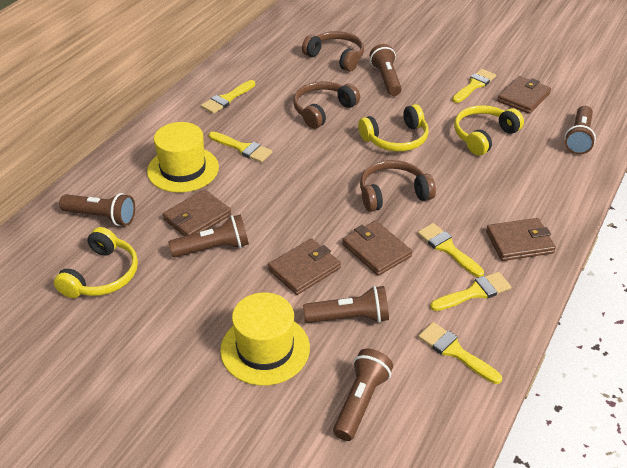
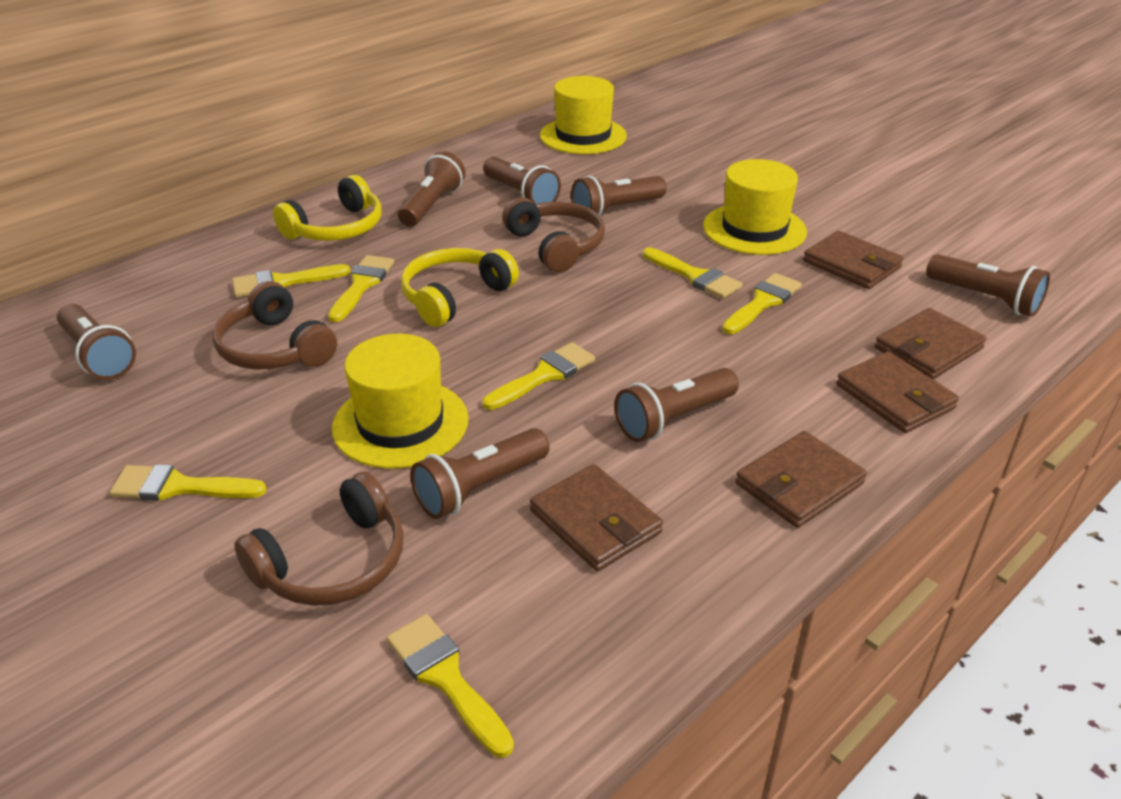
brown flashlight: [59,193,135,226] [168,214,249,257] [303,286,389,323] [333,349,393,441] [370,44,402,96] [564,106,596,155] = 6 -> [57,304,136,380] [398,151,465,227] [410,428,550,519] [483,157,561,204] [571,176,667,216] [615,368,739,442] [926,254,1050,317] = 7
yellow brush: [201,80,255,114] [209,132,272,163] [417,223,484,277] [418,322,502,384] [430,272,511,311] [452,69,496,103] = 6 -> [109,464,267,501] [232,264,351,297] [328,255,394,322] [387,614,514,758] [482,342,595,410] [643,247,743,299] [722,273,802,334] = 7
yellow hat: [147,122,219,193] [220,293,310,386] = 2 -> [332,334,468,469] [540,76,627,154] [703,159,807,255] = 3
yellow headphones: [54,227,138,298] [358,104,429,152] [454,105,524,156] = 3 -> [273,175,381,241] [401,248,519,327] = 2

